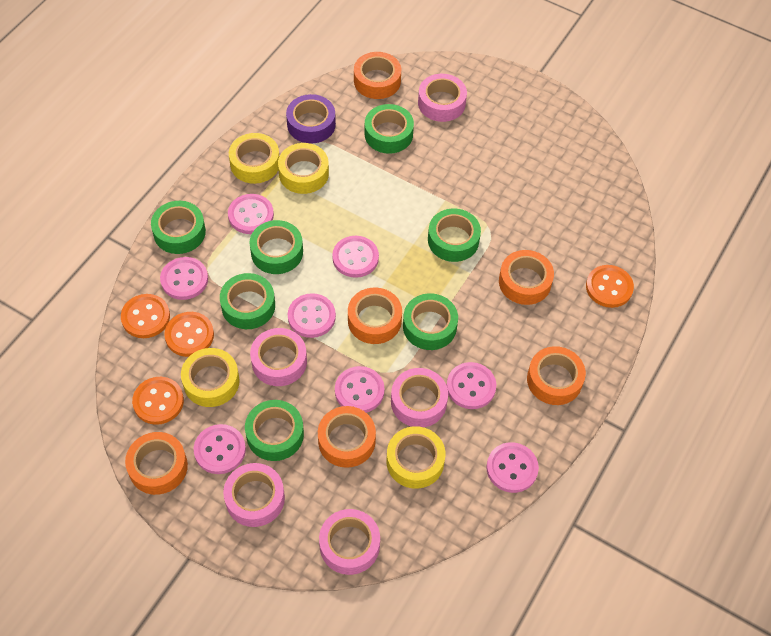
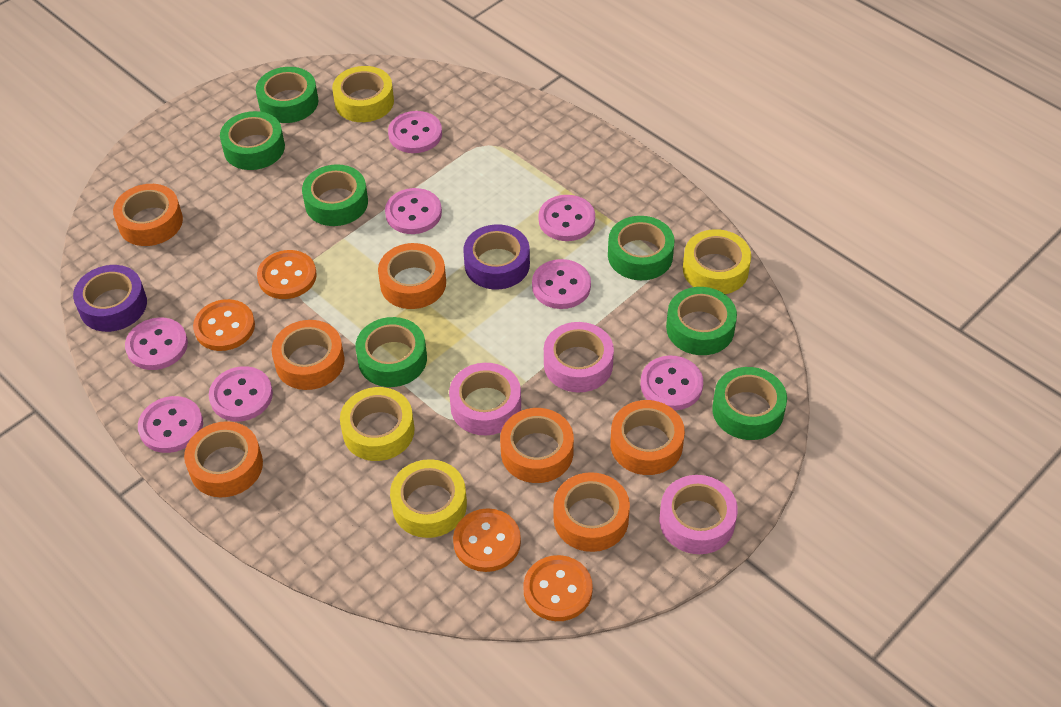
orange tape: [125,432,188,495] [318,406,376,468] [348,288,402,344] [354,52,401,99] [499,250,554,305] [527,346,586,405] = 6 -> [113,184,183,246] [184,421,263,497] [272,320,345,390] [378,243,446,309] [500,408,574,483] [554,472,630,552] [610,400,685,475] = 7
pink tape: [223,463,285,527] [250,328,307,386] [319,509,380,575] [391,368,448,427] [418,74,467,122] = 5 -> [449,363,521,435] [544,322,614,392] [659,475,738,554] = 3
purple tape: [286,94,336,144] = 1 -> [73,265,147,332] [463,224,530,289] = 2

